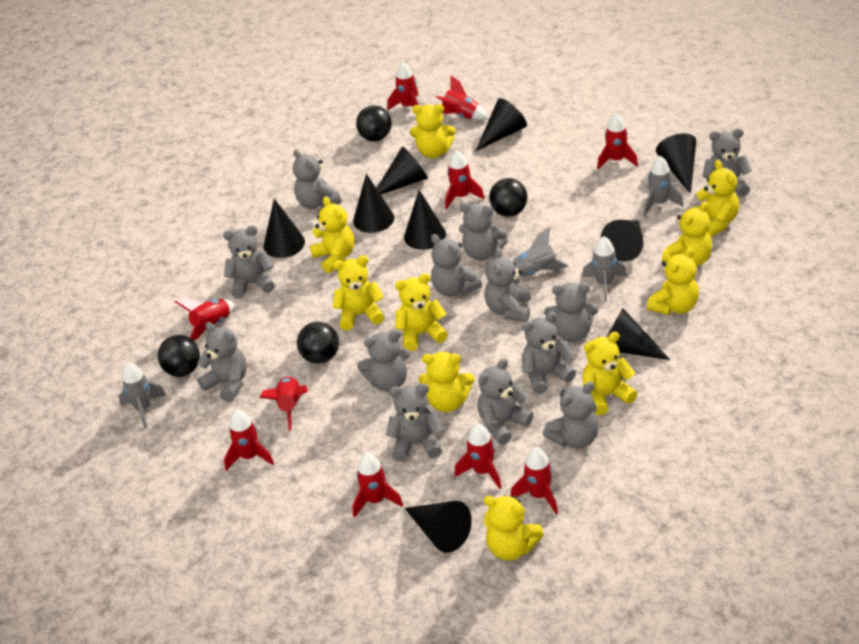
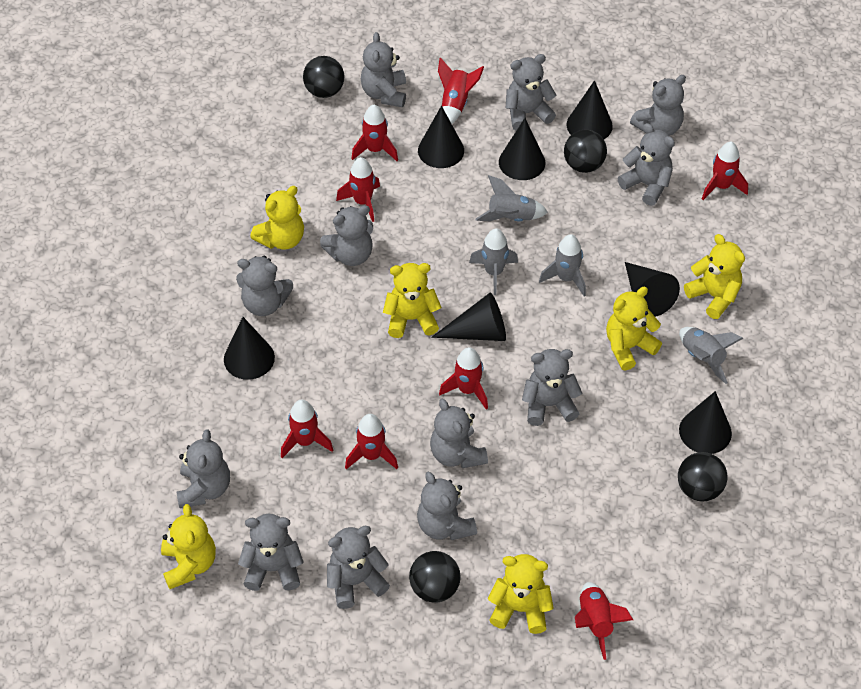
black cone: [264,199,305,258] [353,174,394,233] [377,147,428,194] [404,190,446,250] [405,501,472,553] [476,98,527,151] [601,220,644,262] [607,308,670,360] [656,133,696,194] = 9 -> [224,317,275,380] [418,106,464,168] [431,292,506,341] [499,118,545,180] [566,80,613,139] [625,262,680,317] [679,391,732,454] = 7
grey teddy bear: [197,322,247,402] [223,225,275,299] [293,149,342,209] [357,330,410,391] [386,383,443,462] [431,234,482,297] [459,203,508,260] [477,358,534,445] [484,248,530,322] [522,312,576,394] [543,382,599,449] [544,283,599,342] [702,128,752,197] = 13 -> [177,429,230,508] [236,256,294,316] [238,514,304,591] [320,205,373,266] [327,526,390,609] [361,32,406,107] [417,472,477,540] [430,399,488,468] [506,54,557,131] [522,349,582,426] [618,123,675,206] [630,75,686,136] = 12
red rocket: [175,298,235,341] [224,410,274,471] [259,376,308,431] [353,453,403,518] [387,62,419,110] [435,76,489,121] [445,150,485,209] [455,424,501,489] [511,447,558,514] [597,113,638,169] = 10 -> [281,400,333,458] [336,157,380,222] [345,414,398,469] [351,105,398,161] [438,57,484,124] [439,347,488,409] [575,582,633,660] [702,142,748,200] = 8
yellow teddy bear: [310,196,354,273] [333,255,385,330] [395,273,448,351] [410,104,456,158] [419,352,475,412] [484,495,544,561] [582,332,637,415] [647,247,699,315] [662,202,713,266] [691,160,739,237] = 10 -> [161,504,216,589] [250,186,304,249] [383,263,442,338] [488,554,554,634] [606,287,662,371] [684,234,745,319] = 6

